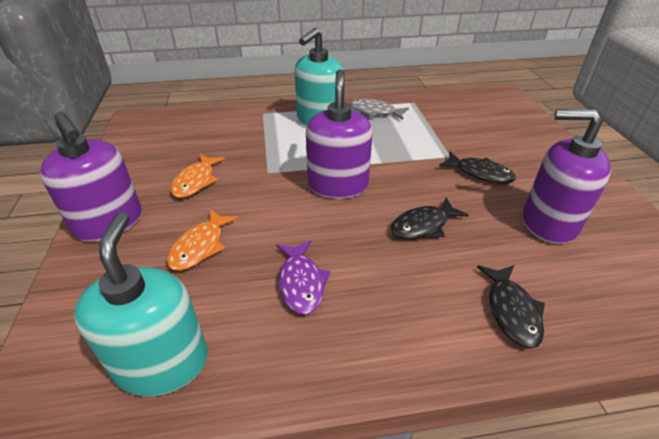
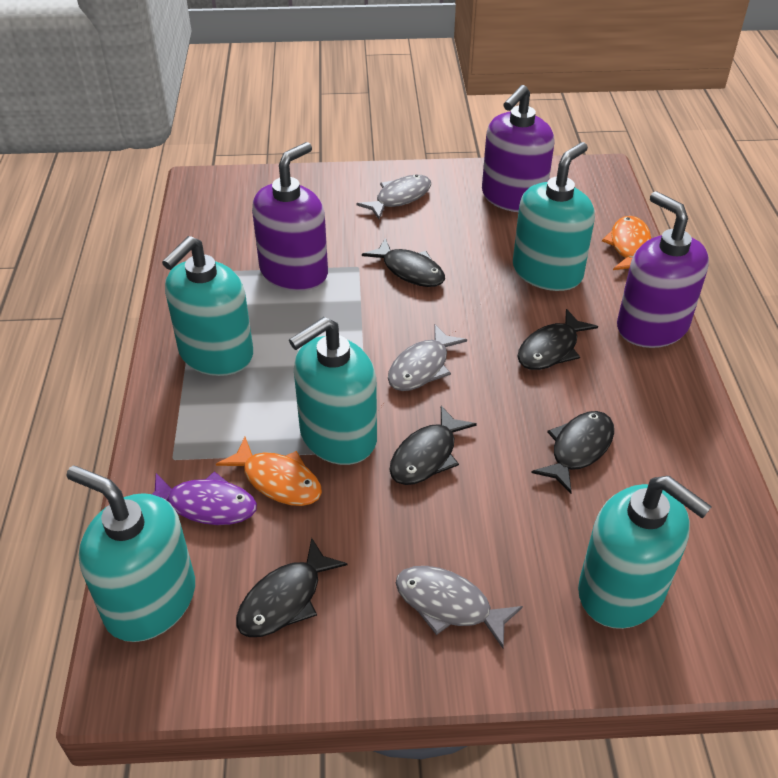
black fish: [391,198,469,239] [439,152,516,184] [477,265,545,348] = 3 -> [236,538,348,637] [362,238,445,287] [389,406,477,485] [517,309,598,370] [531,411,614,494] = 5
grey fish: [350,98,409,120] = 1 -> [356,174,431,219] [388,324,467,391] [396,566,523,648] = 3
turquoise soap dispenser: [74,212,208,397] [294,28,343,126] = 2 -> [67,465,195,642] [162,236,253,376] [289,317,377,465] [513,142,595,291] [578,476,712,629] = 5

